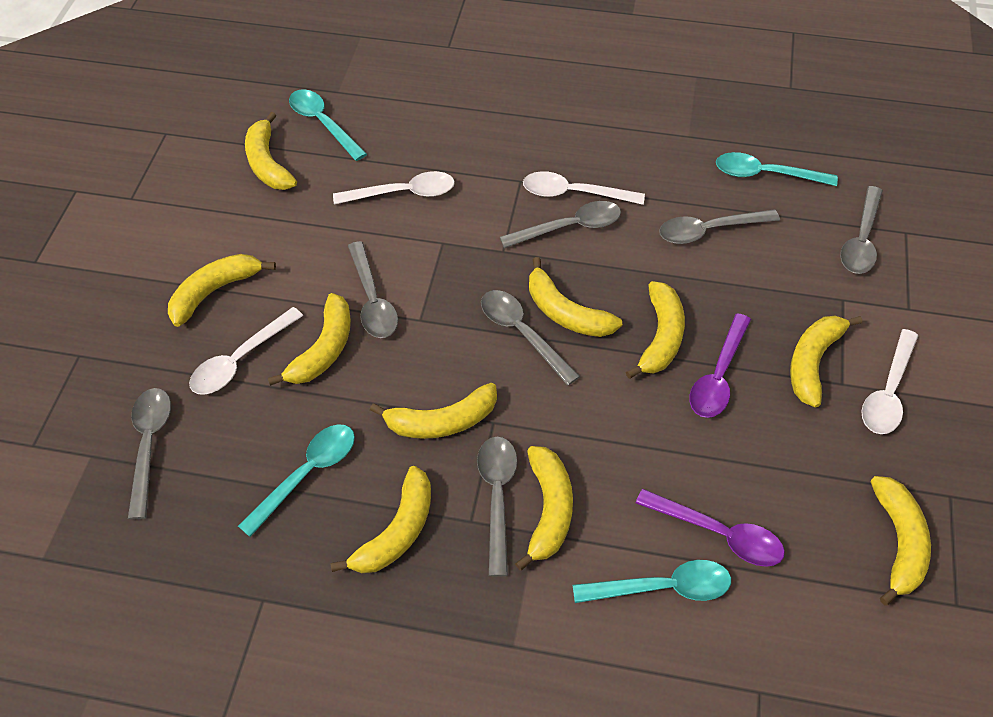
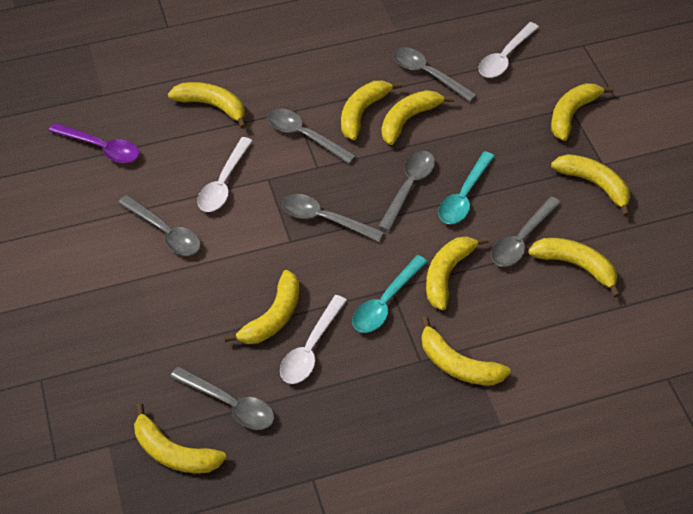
purple spoon: [636,489,785,567] [689,313,751,418] = 2 -> [49,123,139,163] = 1
turquoise spoon: [238,424,355,537] [289,89,367,161] [573,560,731,603] [716,152,838,186] = 4 -> [352,255,428,333] [438,151,495,224] = 2
white spoon: [189,307,303,395] [333,171,455,205] [523,171,645,205] [862,329,918,434] = 4 -> [197,137,253,212] [280,295,347,384] [479,22,539,78] = 3

